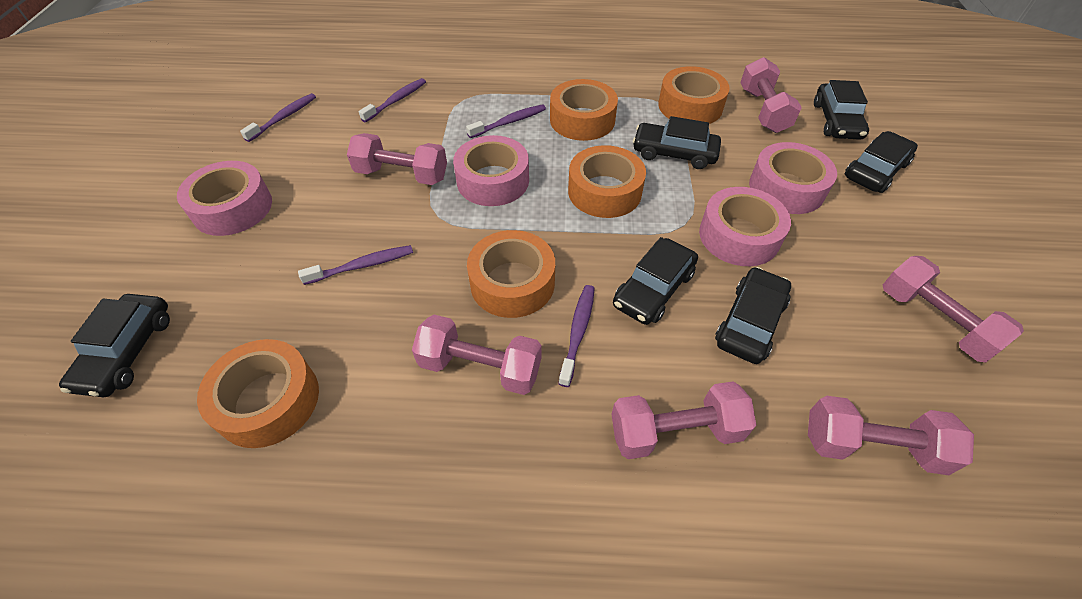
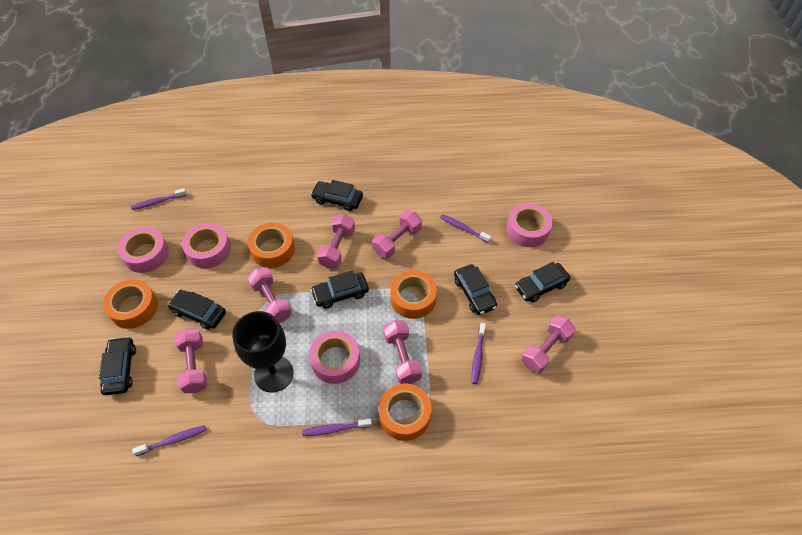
black goblet: none = 0 -> [232,311,293,393] = 1
orange tape: [197,339,319,448] [467,230,555,318] [550,79,618,141] [568,145,646,218] [658,66,730,124] = 5 -> [103,279,158,329] [248,223,295,268] [379,383,431,441] [390,270,437,319] = 4

